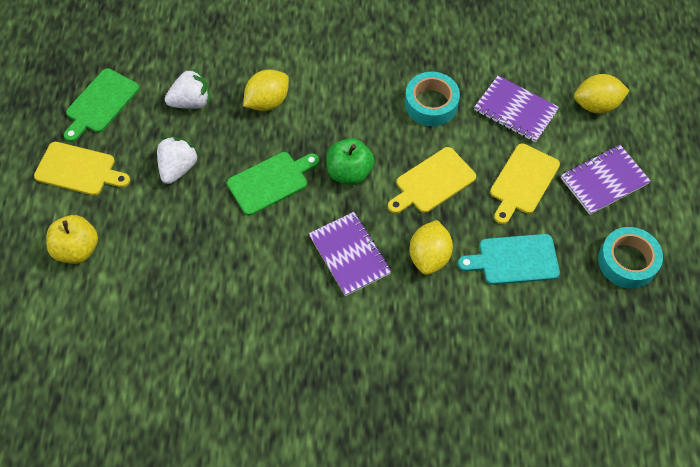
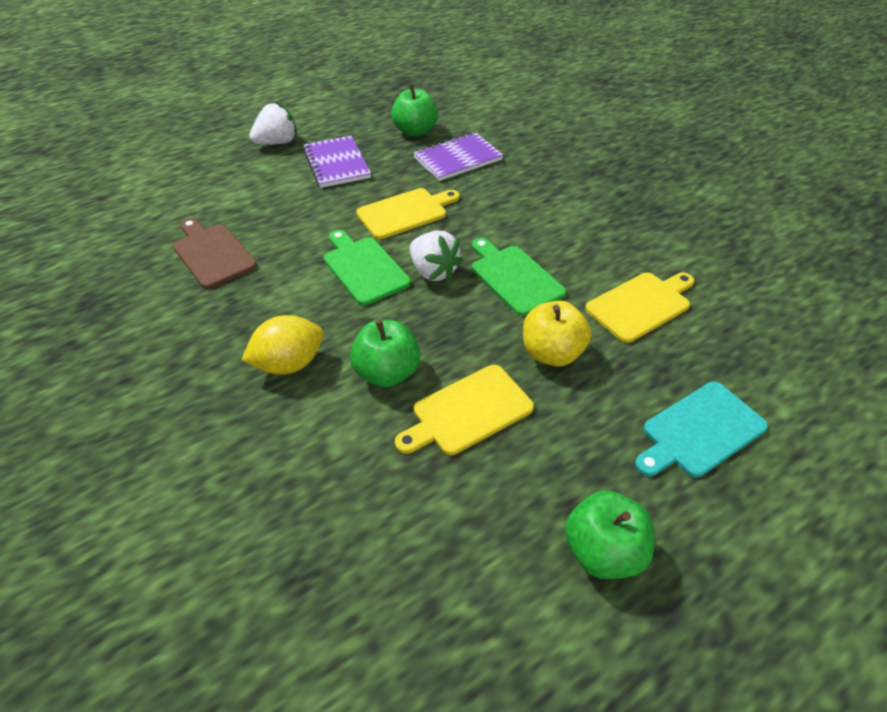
brown cutting board: none = 0 -> [173,218,257,289] = 1
green apple: [327,138,374,185] = 1 -> [350,320,420,387] [391,84,438,137] [565,491,654,579] = 3
purple notebook: [309,212,392,296] [474,76,560,143] [561,145,651,215] = 3 -> [303,136,371,188] [413,132,503,181] = 2
turquoise tape: [405,72,460,126] [598,227,663,289] = 2 -> none = 0
yellow lemon: [243,70,289,111] [410,220,453,275] [574,74,630,114] = 3 -> [241,315,324,375] = 1

